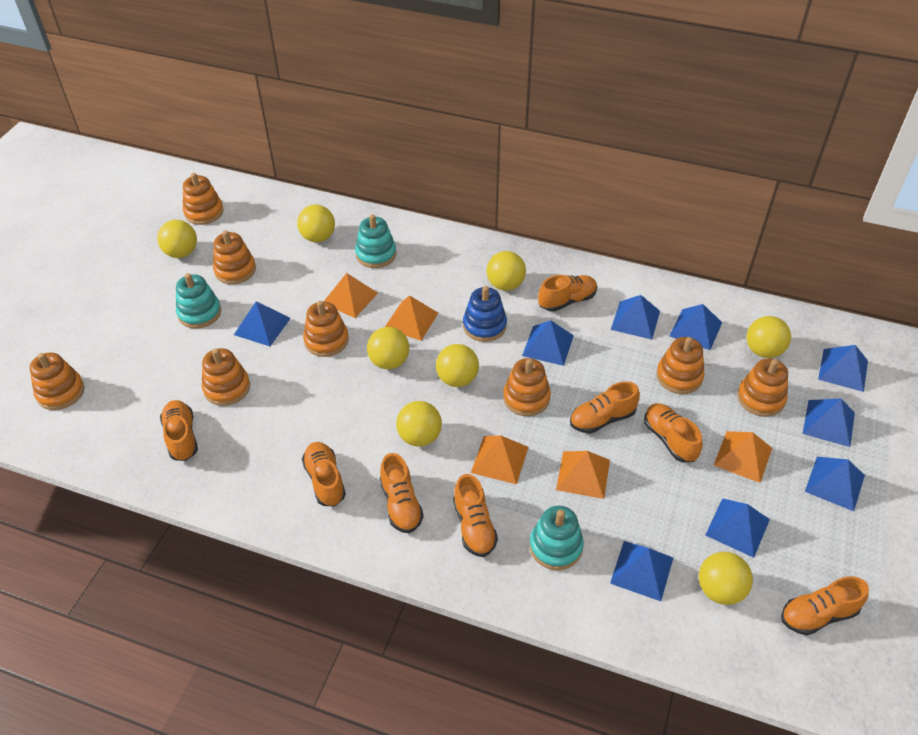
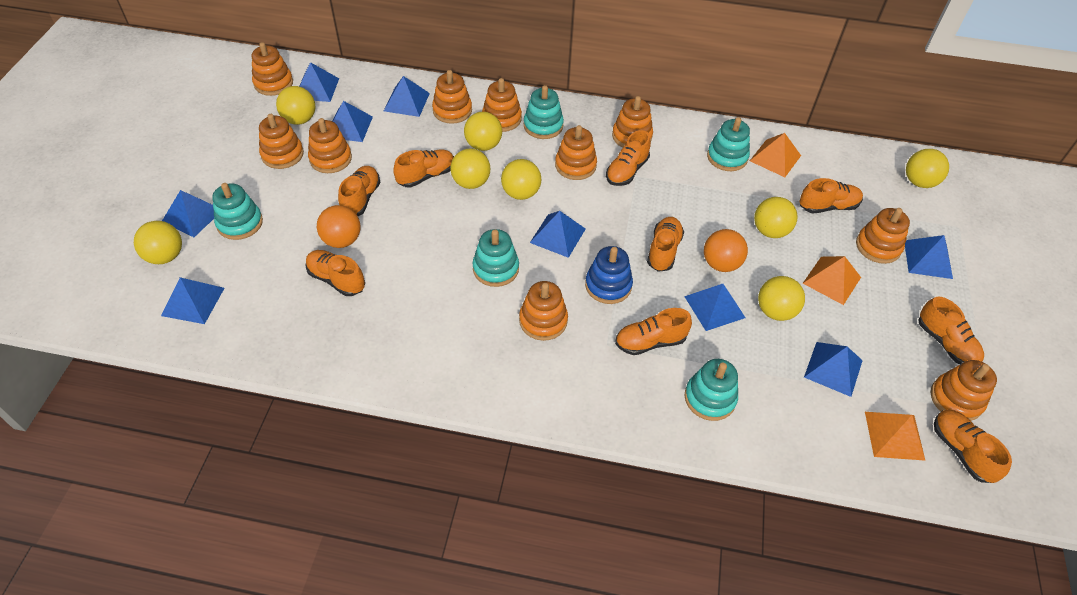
orange ball: none = 0 -> [317,205,361,248] [704,229,748,272] = 2
orange pyramid: [323,273,378,318] [385,295,438,341] [471,436,528,484] [556,451,610,499] [714,431,772,483] = 5 -> [750,133,801,177] [803,256,861,305] [865,412,925,460] = 3
orange shoe: [160,400,198,461] [302,442,346,506] [380,453,424,533] [453,474,498,557] [538,275,597,312] [570,381,640,434] [644,403,703,462] [781,576,869,635] = 8 -> [305,250,365,296] [338,166,381,216] [393,149,454,188] [606,130,651,186] [615,308,692,355] [647,217,684,272] [799,178,863,214] [918,297,984,365] [934,410,1012,483] = 9
orange stacking toy: [29,353,84,410] [183,173,224,225] [202,348,250,406] [213,230,256,284] [303,301,349,357] [503,358,551,416] [656,337,705,394] [737,358,788,417] = 8 -> [252,42,293,96] [259,114,304,169] [308,118,352,173] [432,70,472,124] [482,78,522,132] [519,281,568,341] [555,125,597,180] [612,96,653,148] [856,208,910,264] [931,360,997,421] = 10
turquoise stacking toy: [176,273,221,329] [355,215,396,268] [529,506,584,570] = 3 -> [212,183,263,240] [473,229,519,287] [524,85,564,139] [684,359,738,421] [707,117,750,171] = 5

